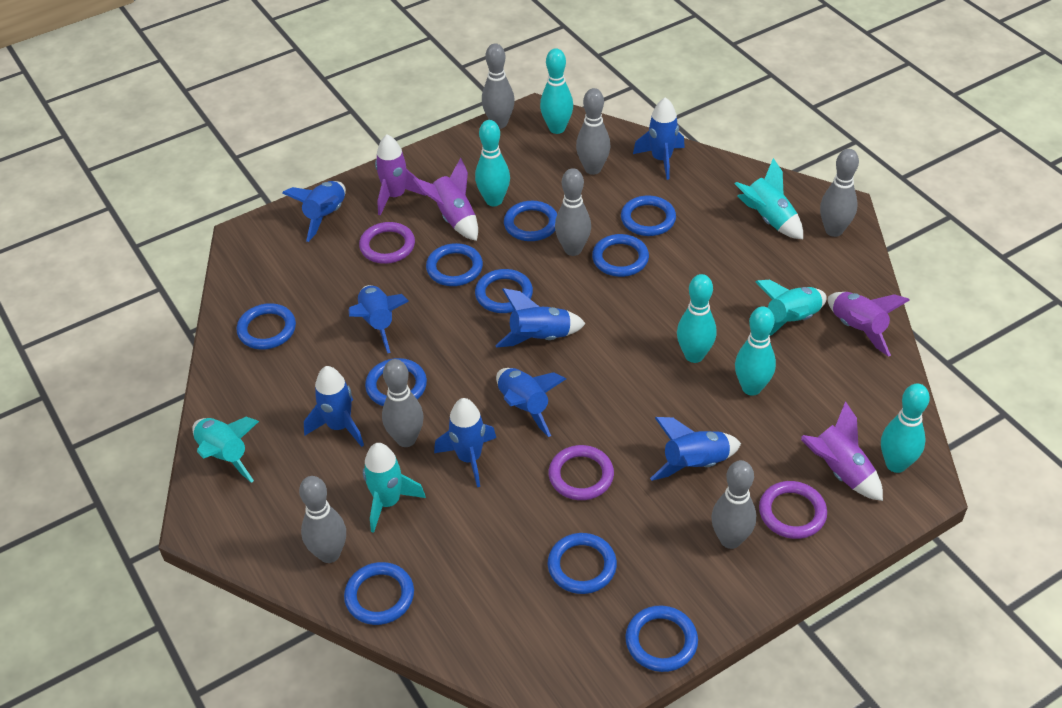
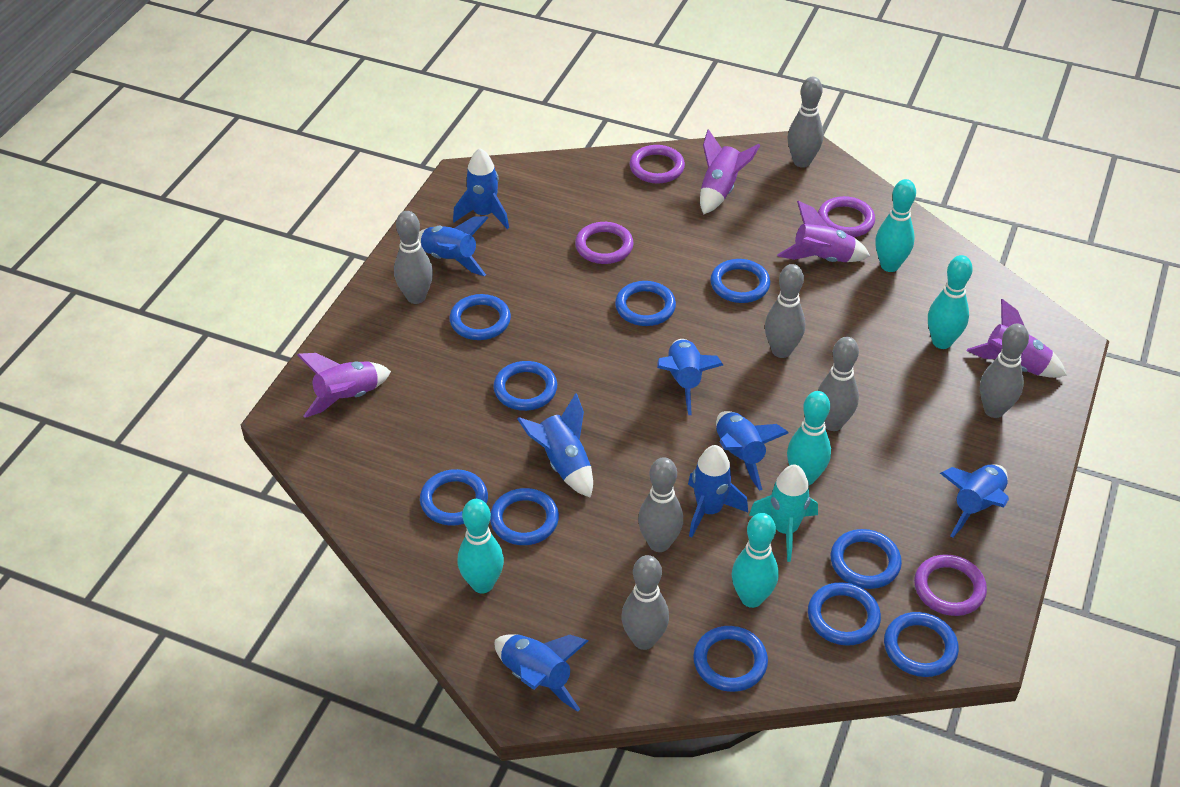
purple ring: [359,222,415,264] [549,445,614,500] [759,481,827,539] = 3 -> [575,222,634,264] [630,145,685,184] [818,196,875,237] [914,554,987,616] = 4
turquoise rocket: [192,417,259,483] [363,443,426,533] [735,158,803,239] [756,280,827,336] = 4 -> [749,465,818,562] = 1

